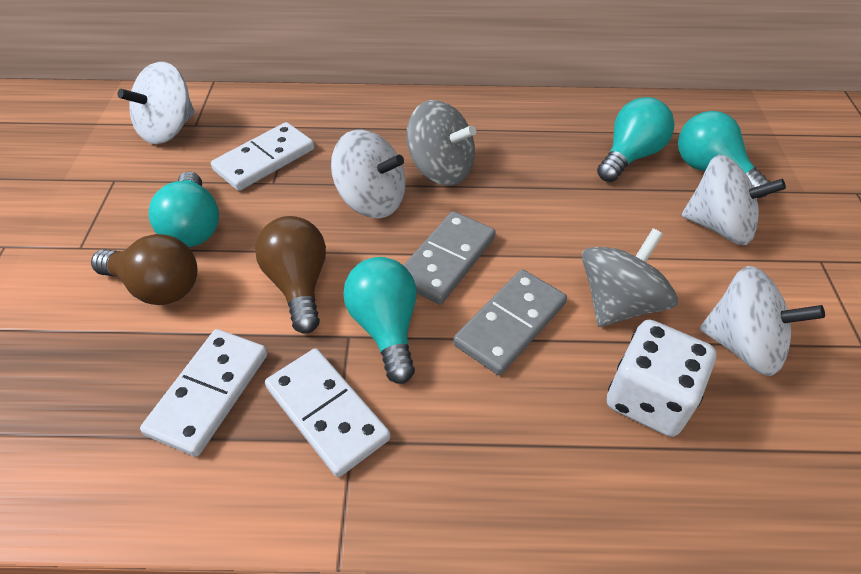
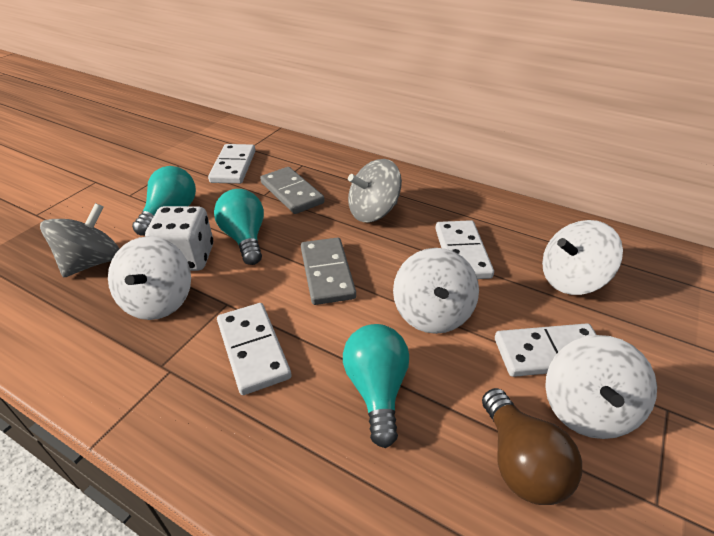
brown light bulb: [91,234,198,305] [255,216,326,334] = 2 -> [482,388,582,505] = 1
turquoise light bulb: [149,171,219,247] [343,257,417,384] [597,97,674,182] [678,111,770,198] = 4 -> [132,166,196,236] [214,189,264,265] [343,324,409,448] = 3
white domino: [140,329,268,457] [211,122,314,191] [265,348,391,477] = 3 -> [208,144,255,184] [217,303,291,395] [435,220,494,279] [495,323,597,377] = 4

